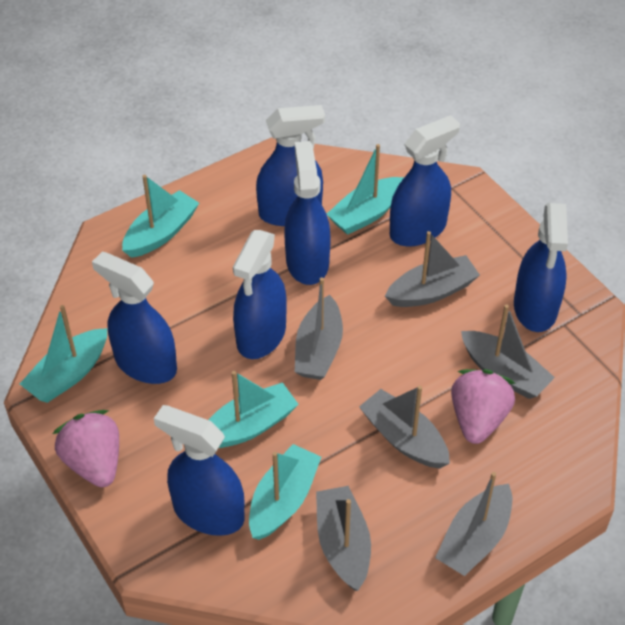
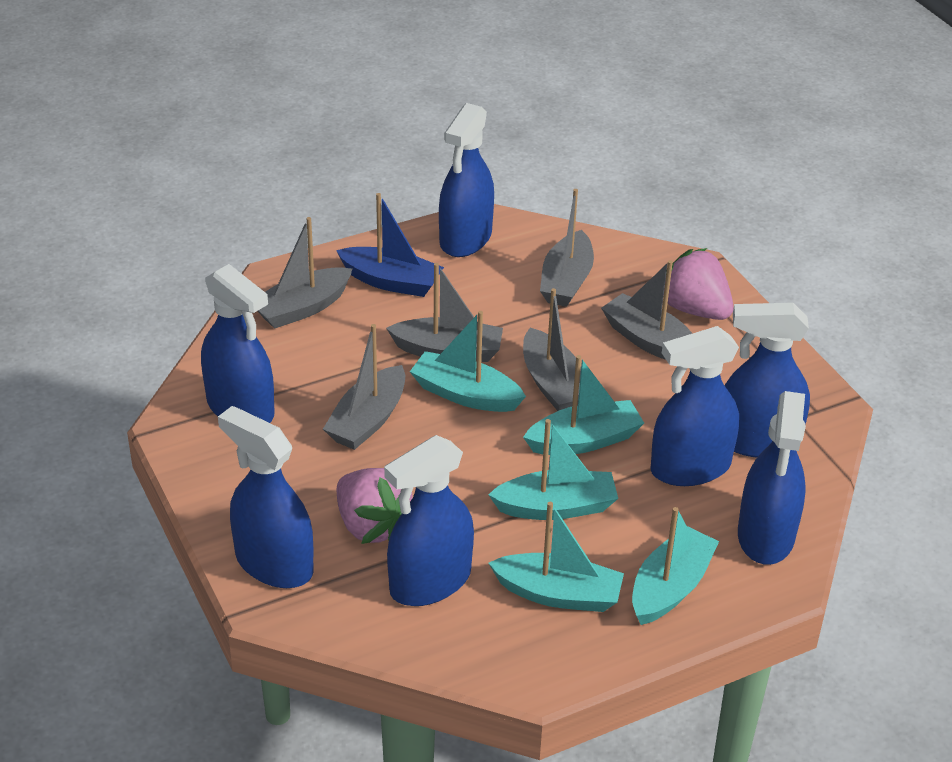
blue boat: none = 0 -> [336,193,444,297] = 1

